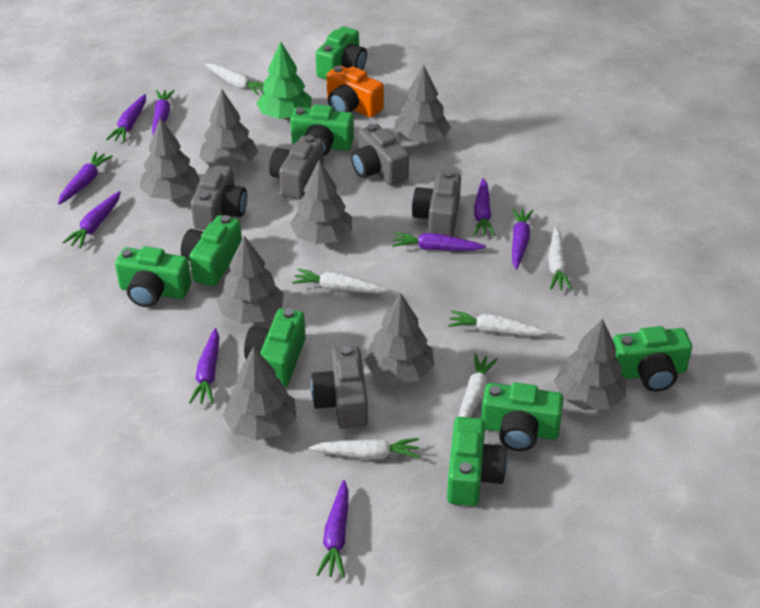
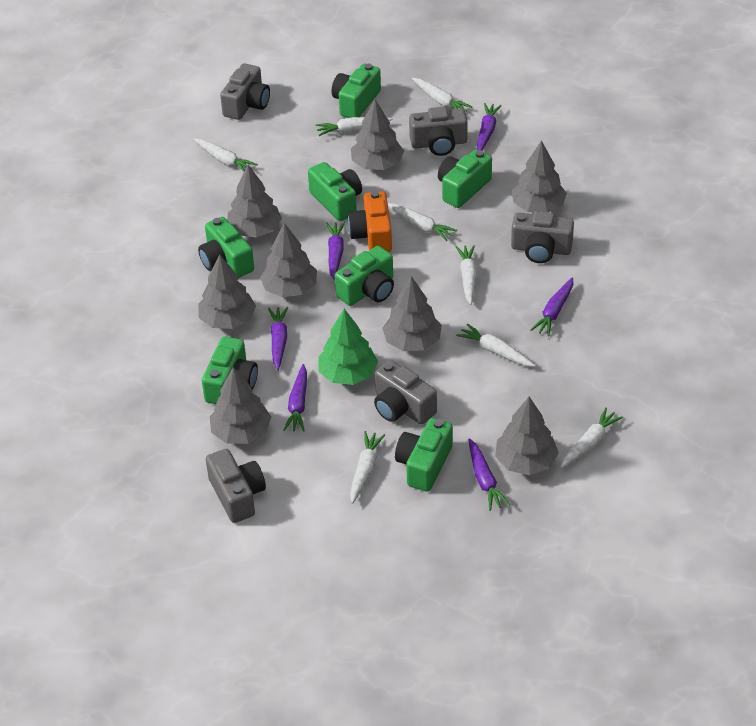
green camera: [115,246,191,307] [181,215,242,286] [244,308,306,388] [290,104,354,156] [316,26,367,80] [447,417,507,506] [481,382,564,451] [613,326,692,392] = 8 -> [198,217,254,278] [202,336,258,404] [308,162,362,221] [332,64,381,118] [335,246,394,306] [395,418,453,492] [438,149,492,208] = 7
purple carrot: [58,151,113,205] [62,191,121,248] [106,94,146,143] [152,90,175,135] [189,328,219,404] [317,480,349,578] [392,232,486,251] [473,178,495,236] [512,208,534,269] = 9 -> [268,307,288,371] [283,364,307,432] [326,222,345,280] [468,438,511,511] [477,103,502,150] [530,277,573,336] = 6
white carrot: [205,64,263,95] [292,268,389,293] [308,438,420,460] [448,310,549,336] [458,353,498,418] [548,227,573,290] = 6 -> [193,139,258,172] [316,117,393,136] [350,431,385,504] [388,203,457,241] [412,78,472,111] [455,245,477,305] [456,323,535,367] [561,408,623,468] = 8

